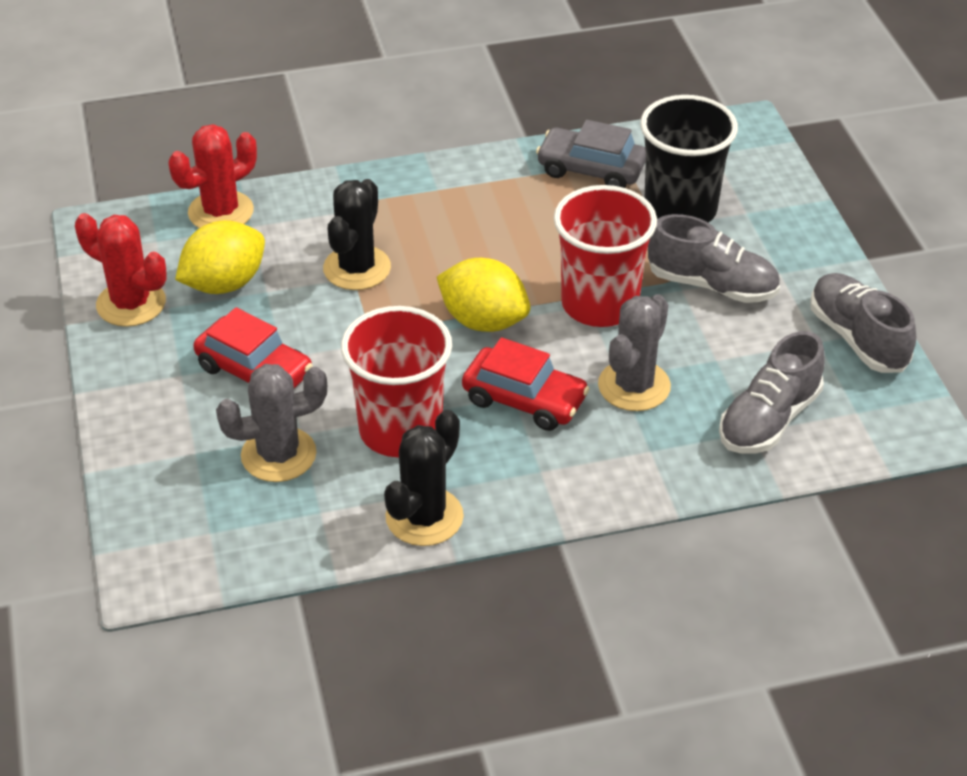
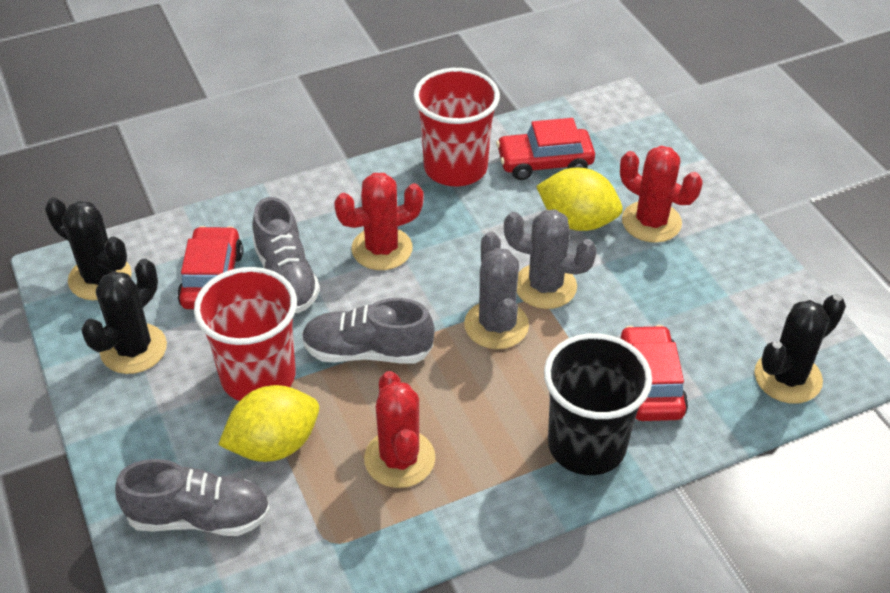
black cactus: [323,179,391,290] [384,410,464,546] = 2 -> [45,198,132,300] [81,259,167,374] [755,294,846,404] = 3
grey car: [536,120,646,188] = 1 -> none = 0
red cactus: [75,213,167,327] [169,124,257,228] = 2 -> [334,173,424,270] [364,371,435,488] [620,146,703,243] = 3
red car: [193,307,313,388] [462,337,590,431] = 2 -> [177,226,243,309] [496,118,595,180] [620,325,688,421] = 3

